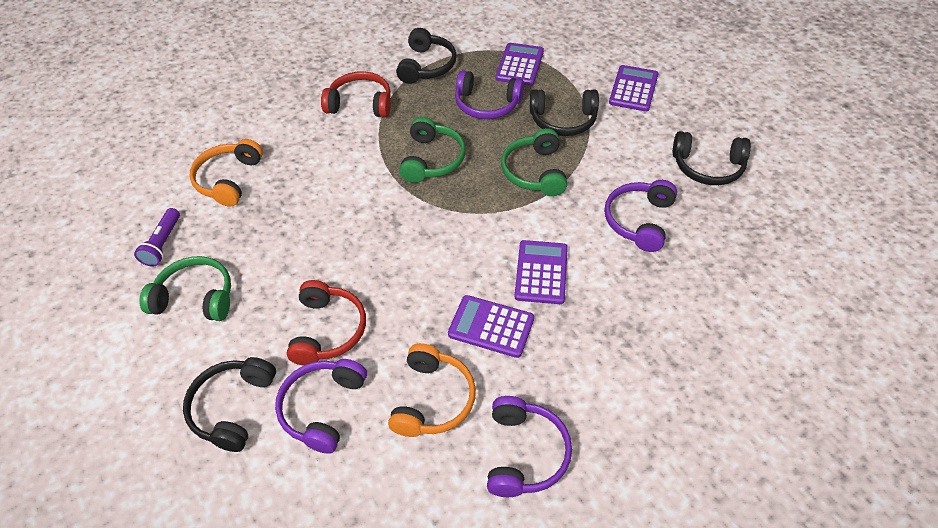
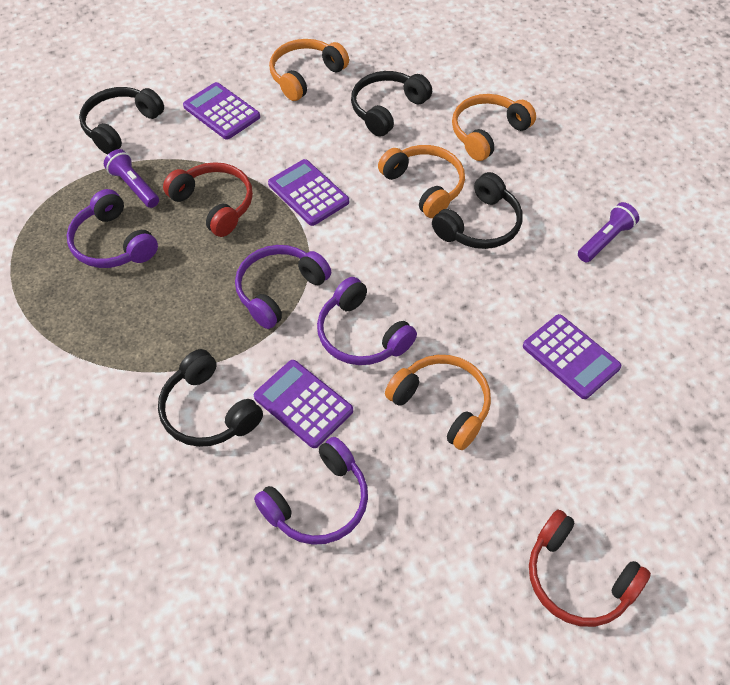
green headphones: [139,256,231,321] [399,117,466,183] [501,128,567,196] = 3 -> none = 0
orange headphones: [190,139,263,207] [388,343,476,437] = 2 -> [269,39,349,101] [378,145,465,218] [385,355,491,450] [452,94,536,161] = 4
purple flashlight: [134,208,180,267] = 1 -> [104,149,159,208] [578,202,639,262] = 2

